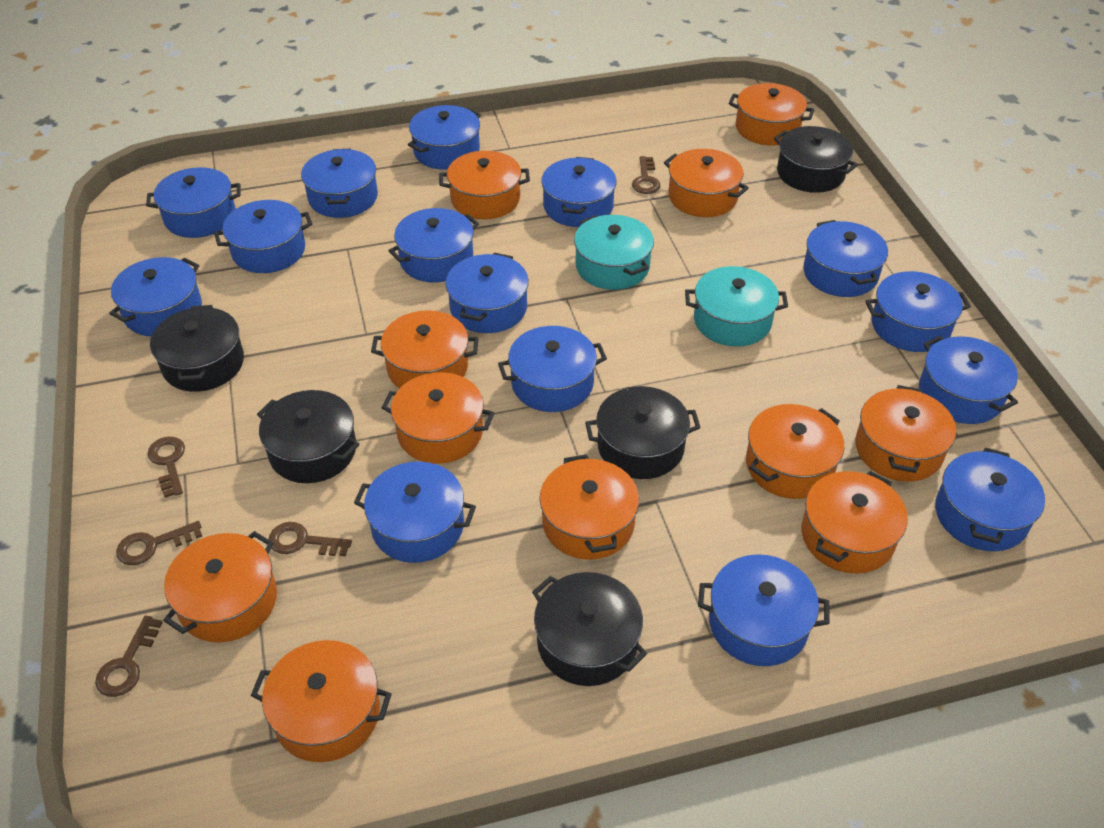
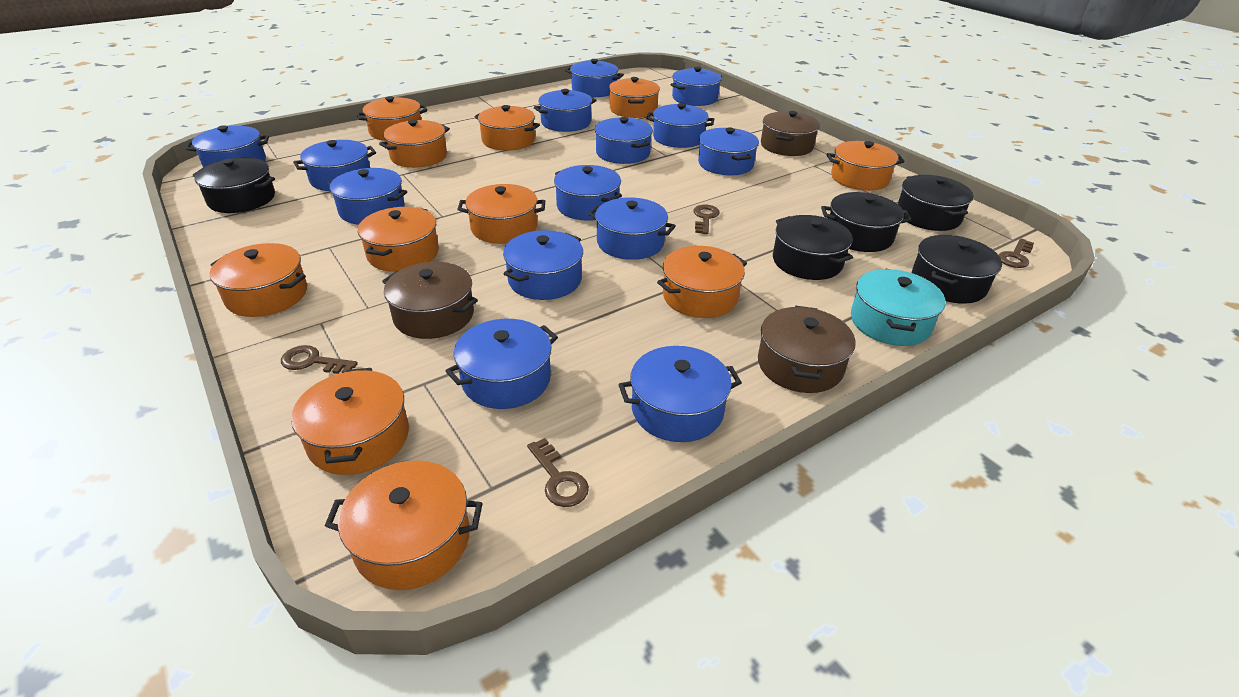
blue pot: [109,257,202,336] [146,167,241,238] [214,200,312,273] [301,148,378,218] [354,462,476,563] [389,208,479,283] [408,105,481,170] [446,253,529,333] [498,326,607,412] [541,157,617,227] [698,554,830,666] [803,220,888,297] [865,271,971,352] [919,336,1018,424] [935,447,1045,551] = 15 -> [185,125,269,167] [293,140,376,191] [327,168,407,225] [445,319,558,409] [503,230,583,300] [534,89,597,132] [554,165,622,221] [565,59,624,97] [588,198,676,260] [595,117,653,164] [618,346,742,442] [646,103,714,148] [670,67,722,106] [698,127,759,175] = 14
brown key: [95,616,163,697] [116,521,202,565] [147,436,185,498] [269,522,352,556] [632,156,660,194] = 5 -> [281,345,358,374] [527,438,589,507] [693,204,720,234] [999,239,1034,268] = 4
brown pot: none = 0 -> [382,262,478,339] [758,306,856,393] [761,111,820,156] = 3
turquoise pot: [574,215,654,290] [685,266,788,347] = 2 -> [851,269,946,346] = 1

